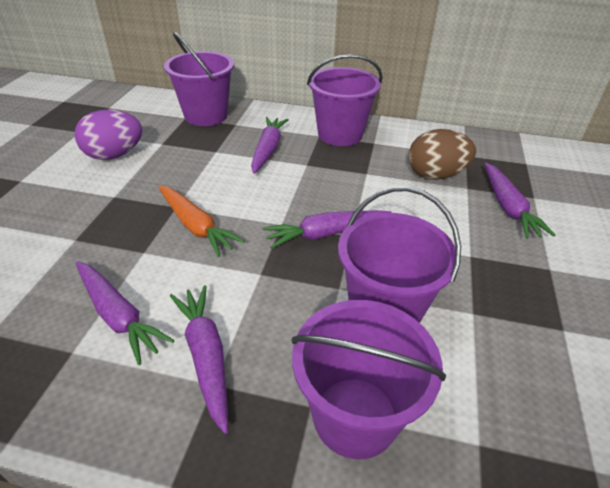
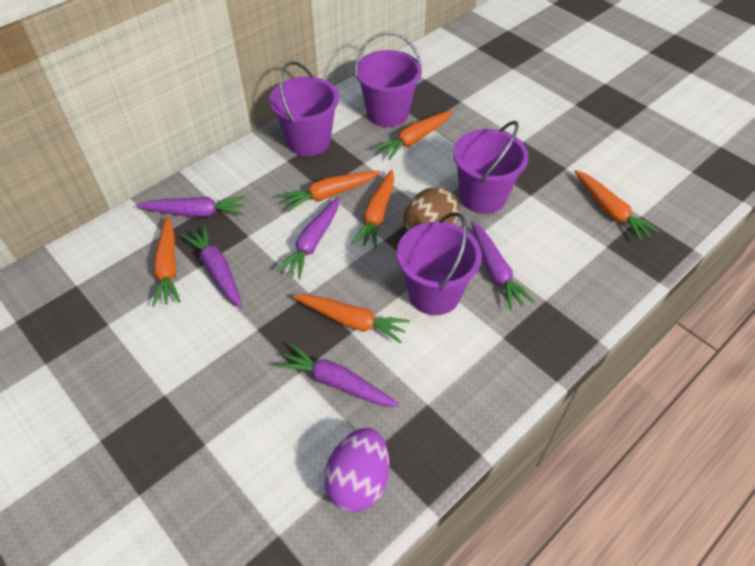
orange carrot: [158,185,245,257] = 1 -> [152,216,181,307] [279,171,380,212] [293,294,410,343] [351,170,394,249] [374,110,453,160] [574,170,659,242] = 6

